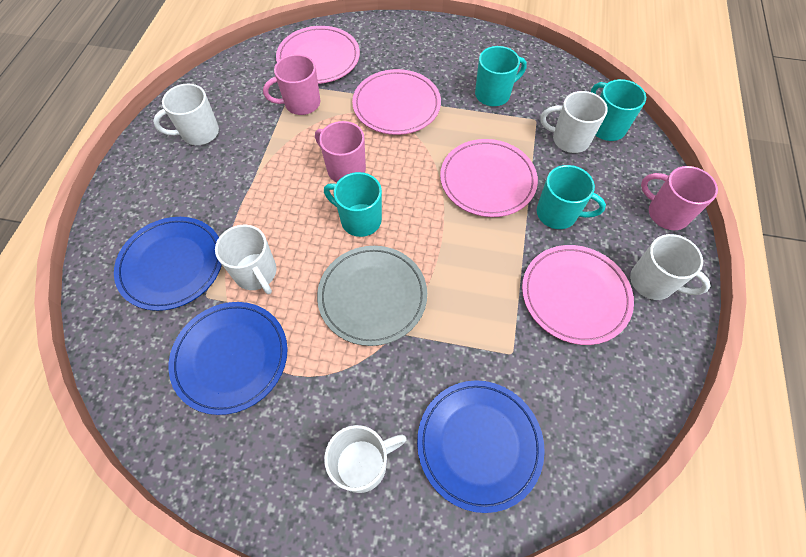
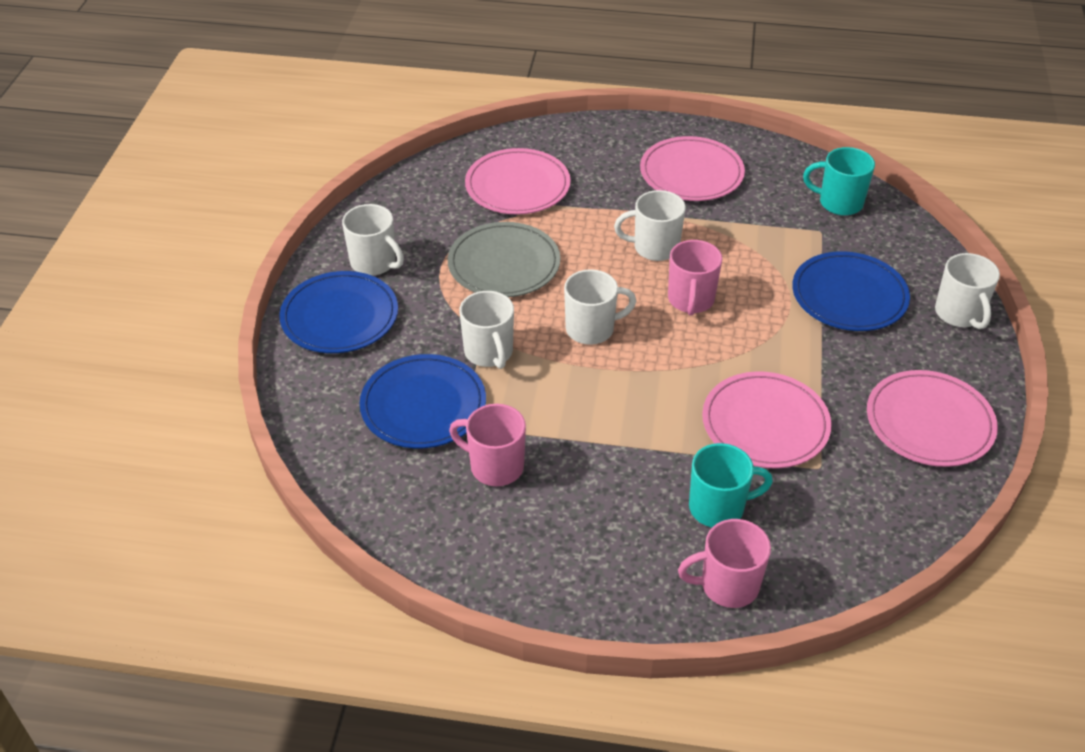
turquoise mug: [324,172,382,237] [475,46,527,106] [537,165,606,229] [591,79,646,141] = 4 -> [689,443,773,527] [803,147,875,216] = 2

